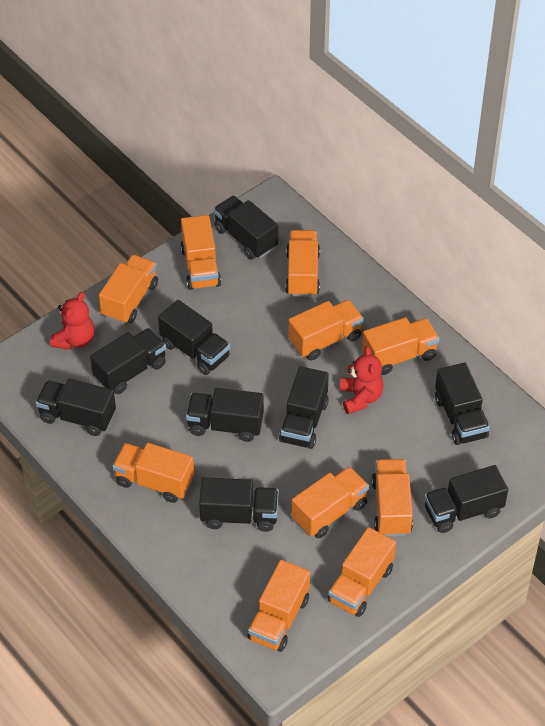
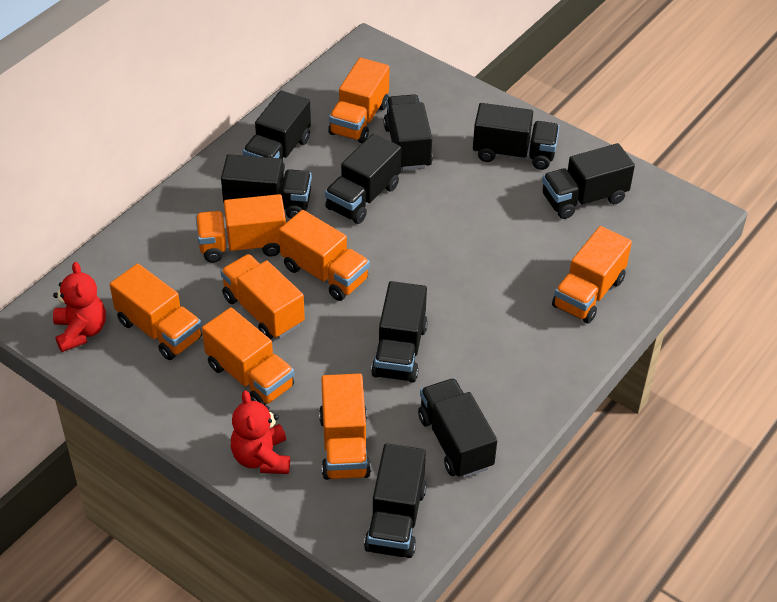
orange truck: [99,255,158,324] [112,443,194,503] [180,215,221,290] [247,560,310,652] [285,230,320,297] [288,300,364,360] [291,467,369,539] [328,527,396,617] [362,317,440,375] [371,459,413,536] = 10 -> [110,264,202,360] [195,194,286,263] [202,307,294,406] [220,254,305,339] [279,210,370,301] [319,374,371,480] [328,58,390,143] [552,226,632,323] = 8

